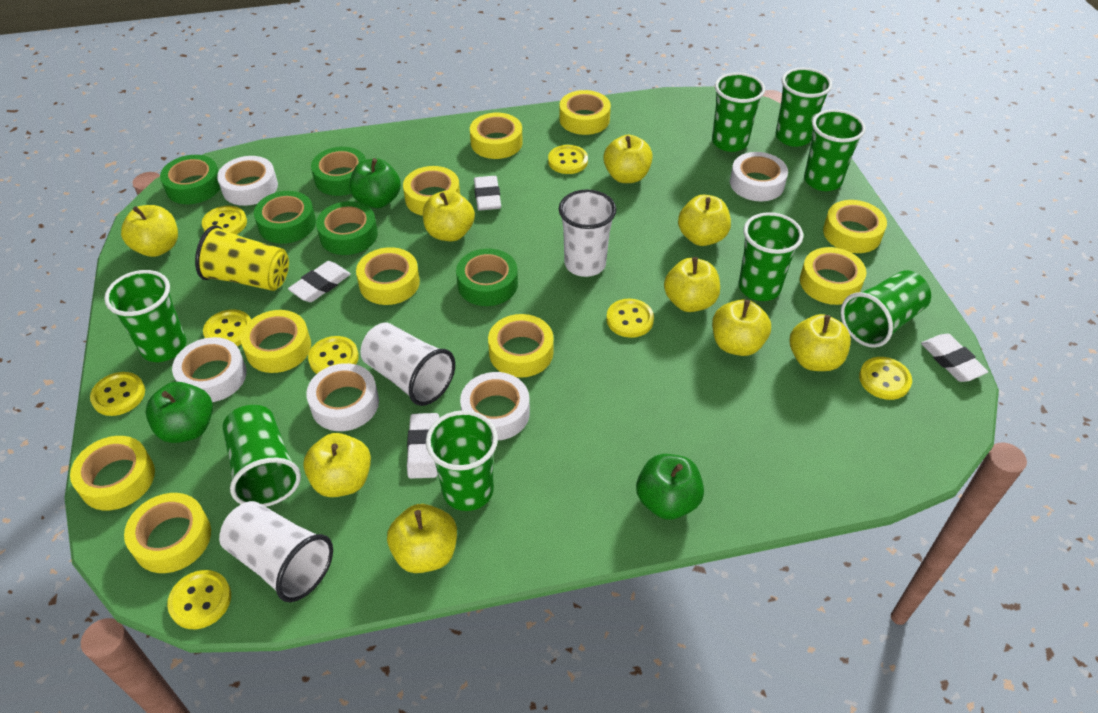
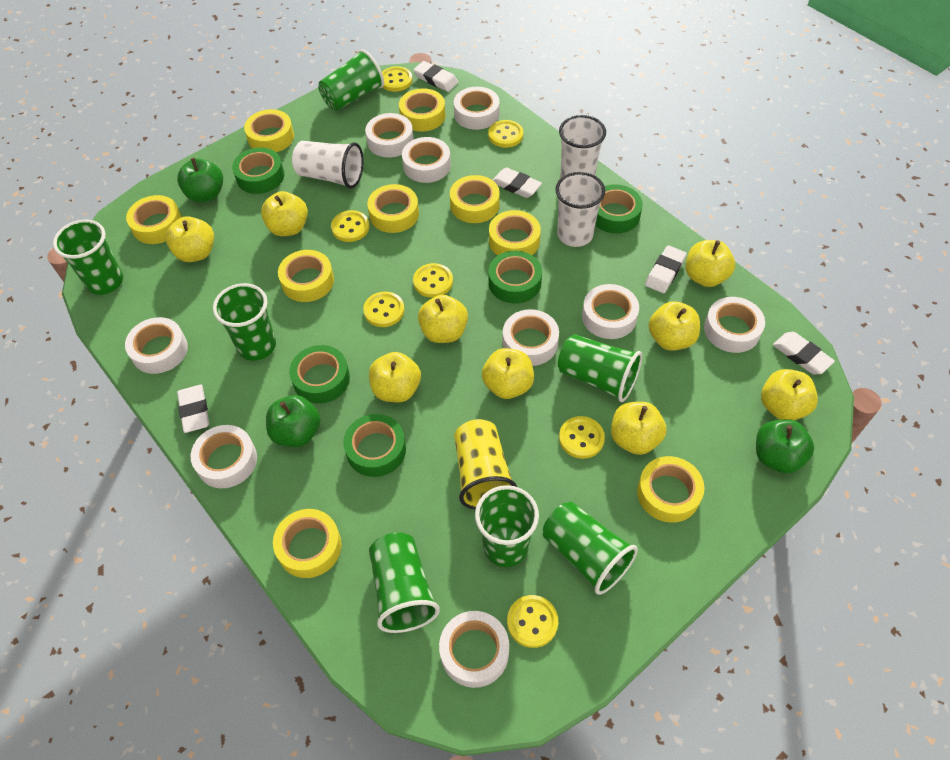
green cup: [104,270,186,362] [223,405,301,507] [426,410,498,511] [712,72,765,152] [739,212,803,301] [776,68,832,147] [804,109,866,191] [841,270,931,348] = 8 -> [53,219,123,295] [213,283,276,361] [318,49,384,111] [369,532,440,633] [475,485,539,567] [543,502,638,595] [558,334,643,402] = 7
white eraser: [288,261,351,302] [407,413,439,479] [474,176,501,211] [921,334,988,382] = 4 -> [177,385,209,433] [414,61,458,92] [493,167,542,198] [645,245,687,293] [773,332,835,374] = 5
white tape: [172,337,247,402] [217,156,278,206] [306,363,379,431] [460,372,530,441] [730,152,788,201] = 5 -> [125,317,188,374] [191,425,257,488] [365,113,414,158] [402,137,451,183] [439,611,509,688] [454,87,500,130] [503,309,559,366] [582,284,639,339] [704,297,765,353] = 9
yellow button: [90,372,145,416] [167,570,231,629] [202,206,247,235] [203,309,251,346] [308,336,359,374] [548,145,588,174] [606,299,654,338] [859,357,912,400] = 8 -> [331,210,369,242] [363,292,405,327] [382,66,413,92] [413,263,453,298] [488,120,523,148] [507,595,558,648] [559,416,605,459] = 7
yellow tape: [70,436,155,510] [124,493,211,573] [240,310,311,373] [356,247,420,305] [403,166,460,216] [470,113,523,159] [488,314,554,378] [559,90,611,135] [800,247,866,305] [823,200,887,253] = 10 -> [126,195,182,244] [244,109,294,152] [273,509,342,578] [278,250,334,302] [367,184,419,233] [399,88,446,132] [450,175,500,223] [489,210,541,256] [637,456,705,523] = 9

